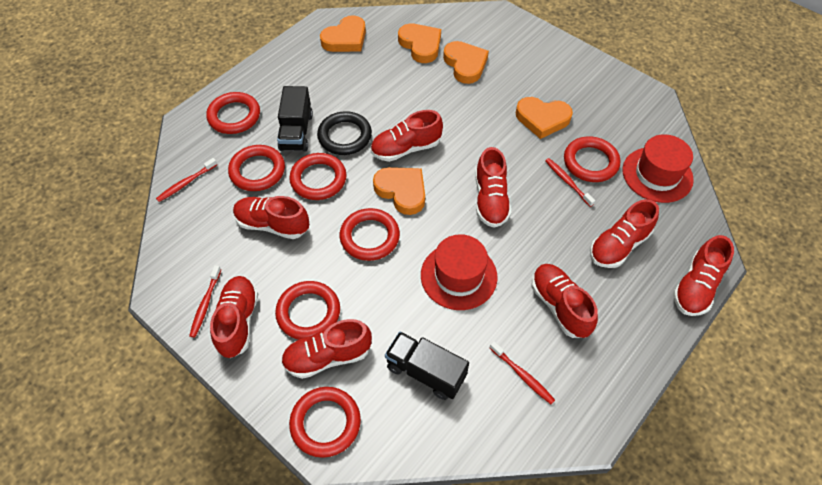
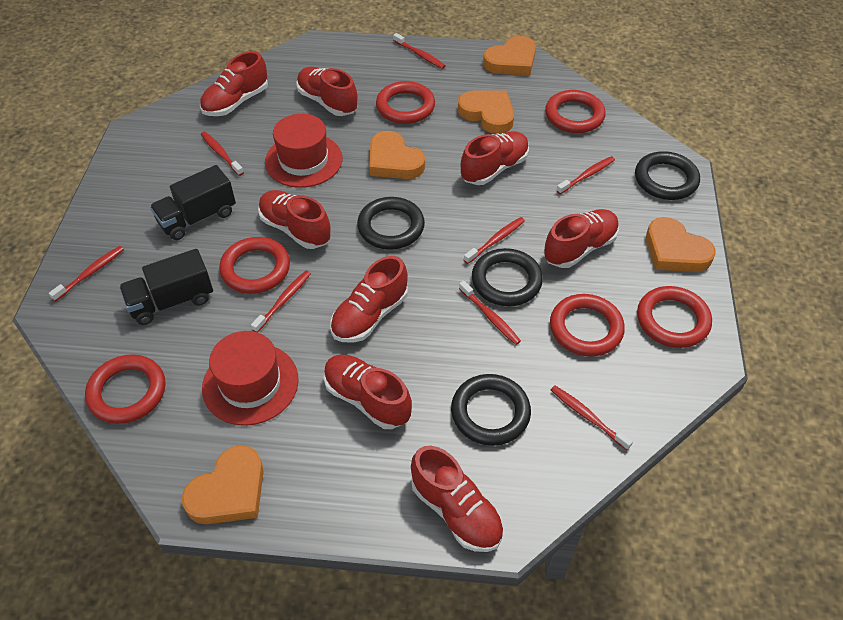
black ring: [317,111,372,155] = 1 -> [357,197,425,250] [451,374,531,446] [472,248,543,306] [635,151,700,200] = 4
red ring: [206,92,260,134] [228,145,285,191] [275,281,340,340] [289,153,347,200] [289,387,361,458] [340,208,400,261] [564,136,620,182] = 7 -> [85,354,165,424] [219,237,290,294] [376,81,435,124] [545,90,606,133] [550,294,625,357] [637,286,712,348] = 6
red toothbrush: [156,158,217,202] [189,265,221,338] [490,341,555,404] [545,158,595,207] = 4 -> [49,246,124,302] [201,132,244,176] [251,270,311,332] [393,33,445,69] [459,281,521,345] [464,217,525,264] [551,386,633,450] [556,156,615,194] = 8

